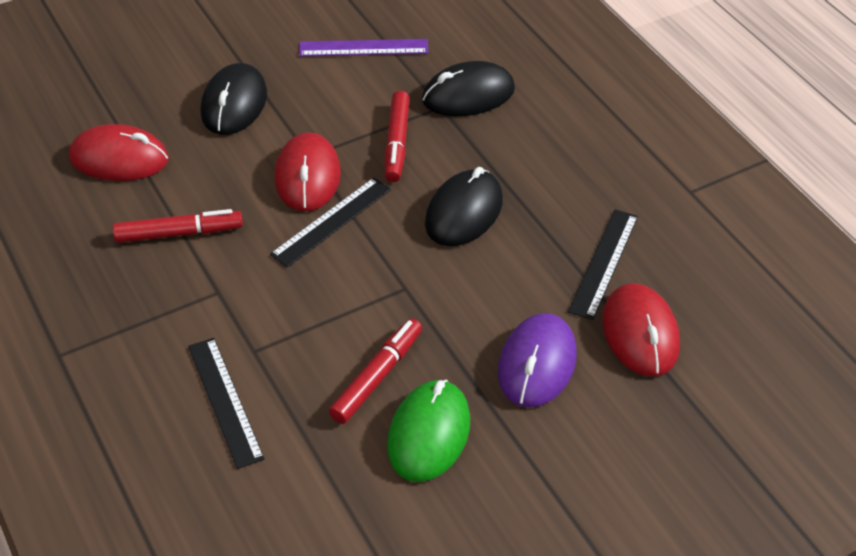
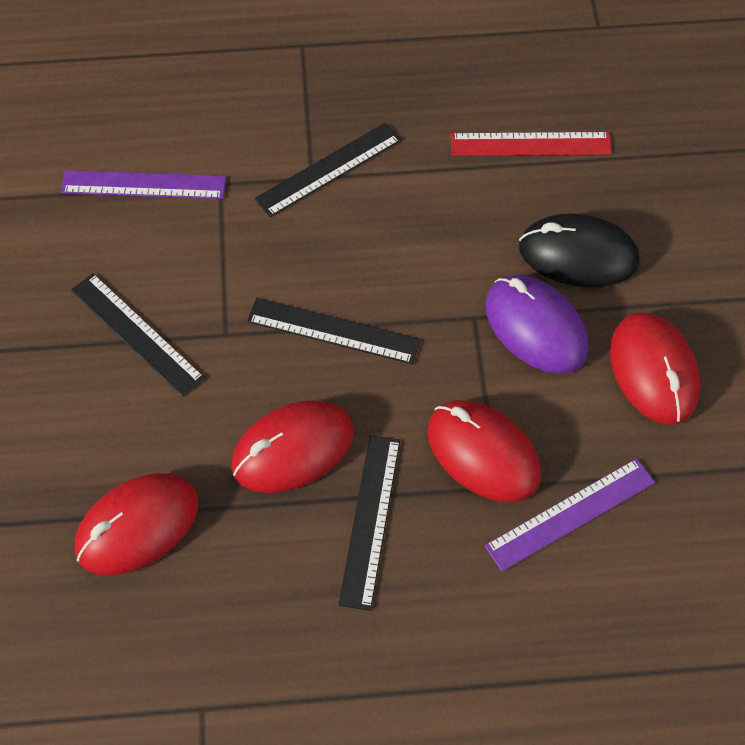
black mouse: [200,63,267,135] [422,61,515,116] [425,167,503,246] = 3 -> [519,213,640,287] = 1
black ruler: [188,338,264,469] [270,178,391,267] [568,209,638,320] = 3 -> [71,273,205,397] [247,298,421,364] [254,123,401,217] [338,435,400,611] = 4
green mouse: [387,380,471,482] = 1 -> none = 0
purple ruler: [299,39,428,56] = 1 -> [61,170,226,199] [485,458,655,572] = 2
red marker: [113,209,243,243] [329,318,422,424] [385,91,410,182] = 3 -> none = 0
red mouse: [69,124,169,181] [275,132,341,212] [603,283,680,376] = 3 -> [75,473,198,575] [231,400,354,493] [427,400,541,502] [610,312,700,425] = 4
red ruler: none = 0 -> [451,132,612,156] = 1

